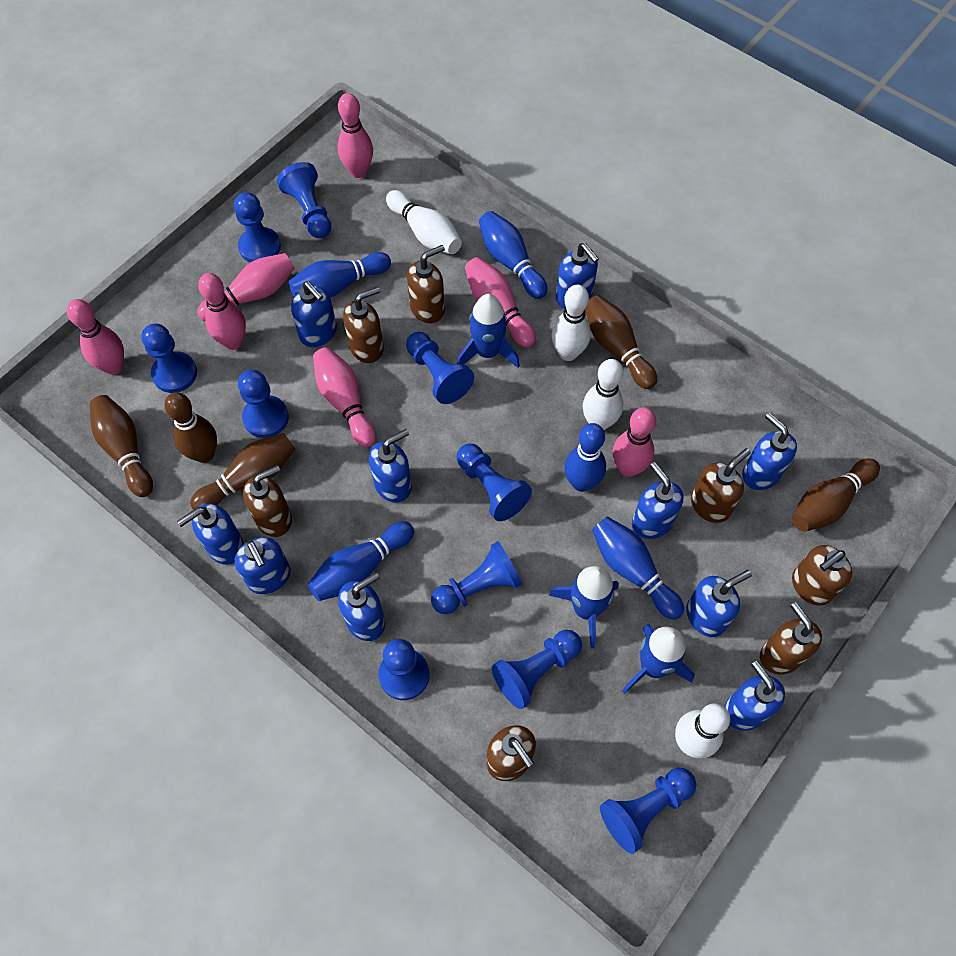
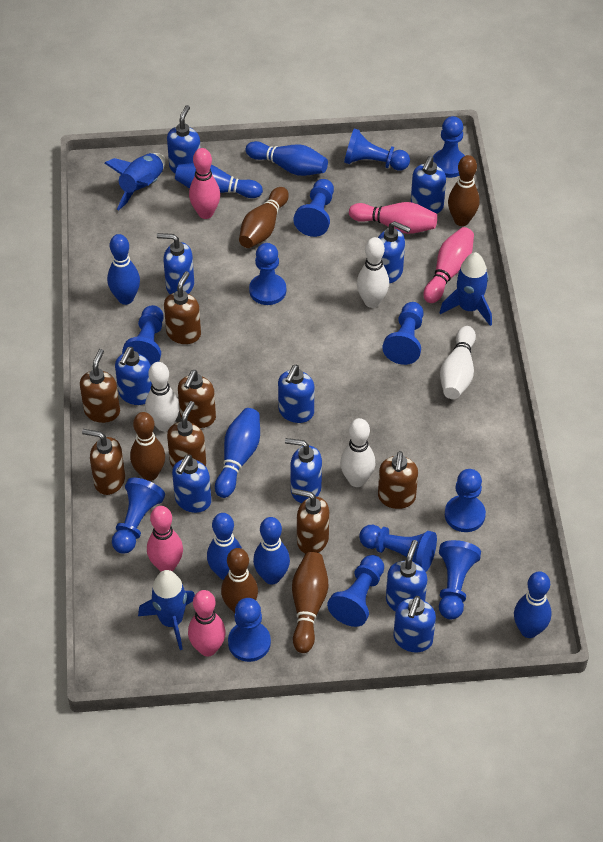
blue bowling pin: [289,252,391,297] [308,521,414,601] [479,211,548,299] [564,423,606,492] [592,517,684,620] = 5 -> [107,234,140,305] [175,163,263,198] [207,513,242,580] [215,408,260,498] [246,141,328,176] [253,517,290,585] [514,571,552,638] = 7
blue pawn: [141,323,197,393] [234,192,281,263] [238,369,289,438] [277,162,331,238] [378,639,430,700] [406,332,474,404] [431,541,522,614] [457,444,532,521] [492,630,582,709] [600,768,696,854] = 10 -> [112,478,165,554] [122,305,164,365] [228,598,271,662] [249,243,286,305] [293,179,334,237] [327,555,384,627] [344,128,410,171] [359,525,437,572] [382,302,424,365] [433,116,465,178] [439,540,481,620] [445,469,486,532] = 12
pink bowling pin: [67,299,124,375] [197,253,295,321] [198,273,246,350] [313,347,376,447] [338,93,373,178] [465,257,536,347] [612,407,656,477] = 7 -> [147,506,183,572] [188,590,226,656] [189,148,220,219] [349,202,437,234] [424,227,474,303] = 5

